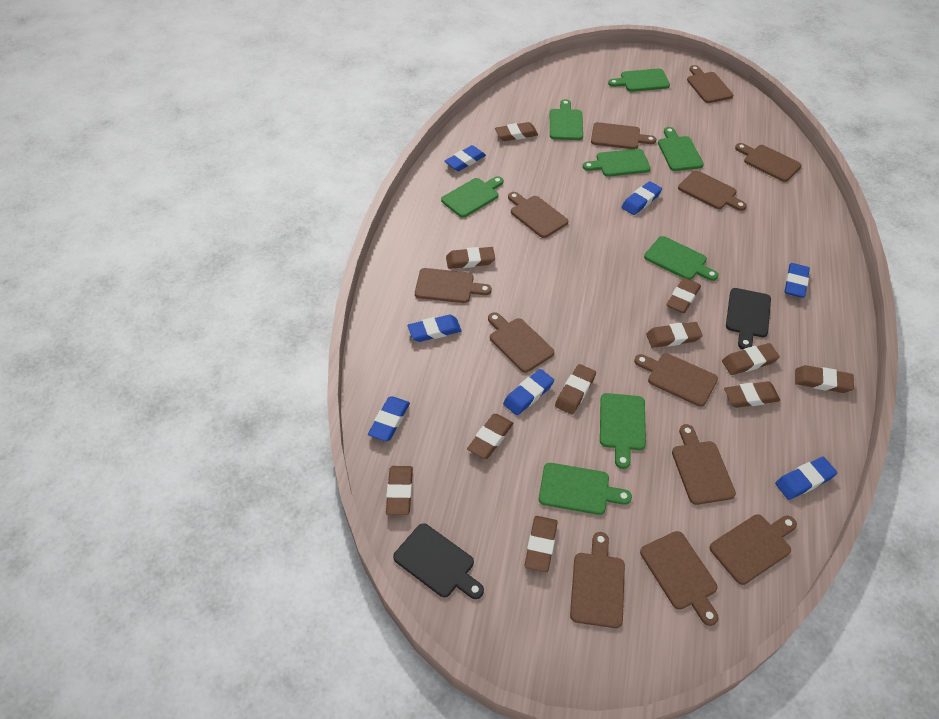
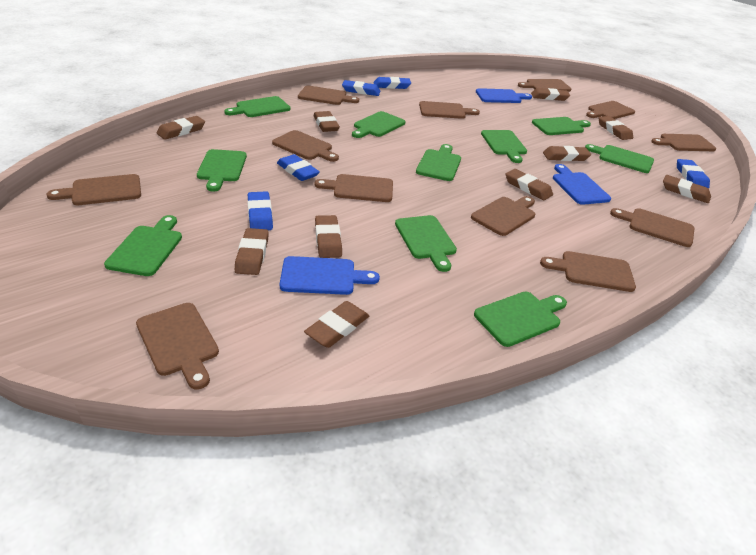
black cutting board: [393,523,484,599] [726,288,771,349] = 2 -> none = 0
blue cutting board: none = 0 -> [280,256,380,295] [476,88,532,103] [553,164,611,205] = 3
blue eraser: [368,396,410,441] [408,315,462,342] [444,145,486,171] [503,369,554,416] [622,181,662,215] [775,457,837,500] [784,263,810,298] = 7 -> [247,191,273,230] [277,154,320,181] [342,80,381,96] [373,77,411,89] [677,159,710,188] = 5
brown eraser: [386,466,413,515] [446,247,495,269] [467,414,514,459] [495,122,538,141] [524,516,558,572] [555,364,596,415] [646,322,703,348] [666,278,701,313] [722,343,780,375] [724,381,780,408] [795,365,854,393] = 11 -> [157,116,205,139] [235,228,269,275] [304,301,369,348] [313,111,340,132] [315,215,342,258] [506,169,553,200] [531,88,570,101] [543,146,591,161] [599,116,633,140] [663,175,711,203] = 10
green cutting board: [441,176,504,218] [539,463,632,515] [550,99,583,140] [583,149,651,177] [600,393,646,469] [608,69,670,92] [644,236,719,281] [658,127,704,171] = 8 -> [104,215,182,276] [197,149,247,192] [224,96,291,117] [352,111,405,138] [395,215,457,272] [416,144,461,181] [474,291,567,347] [481,130,527,163] [532,117,591,135] [585,144,654,173] = 10

